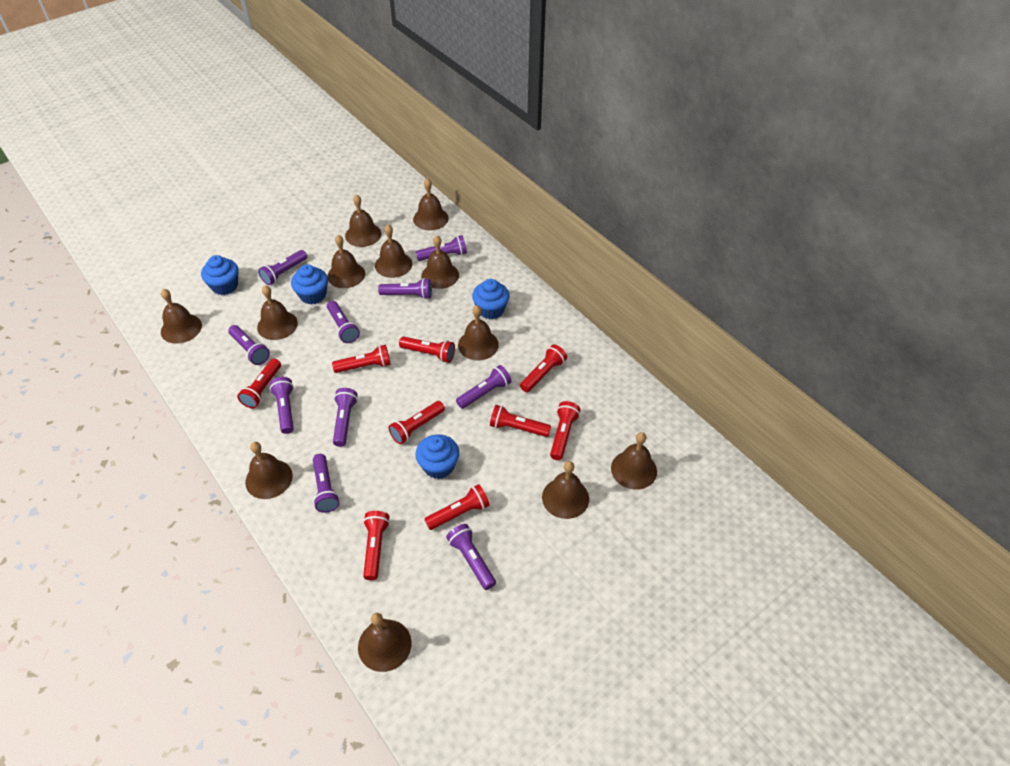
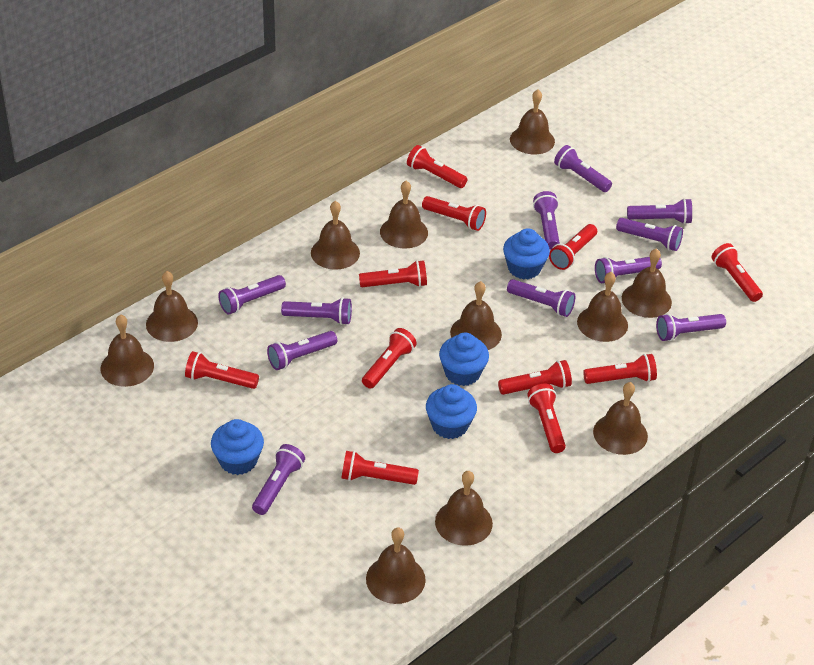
brown bell: [161,289,202,344] [245,442,293,499] [257,285,298,340] [327,235,365,288] [345,195,382,247] [358,613,412,672] [375,225,412,278] [413,178,449,230] [421,235,459,289] [458,305,499,360] [542,461,589,519] [611,432,657,490] = 12 -> [100,314,154,387] [146,271,198,342] [311,201,360,270] [366,528,426,604] [380,181,428,248] [435,471,493,546] [450,281,502,350] [510,90,555,154] [577,272,628,342] [593,382,648,455] [622,248,672,318] = 11
purple flashlight: [228,325,270,365] [258,250,307,285] [270,377,294,434] [313,454,340,513] [327,301,360,343] [333,388,358,447] [378,278,432,299] [416,235,467,261] [446,524,496,590] [456,365,511,409] = 10 -> [218,275,286,315] [252,444,305,515] [267,331,337,370] [281,297,352,325] [507,279,575,317] [533,191,560,250] [554,145,612,192] [595,257,662,283] [616,218,683,251] [627,198,692,224] [656,314,726,341] = 11
red flashlight: [237,359,281,408] [332,345,391,373] [363,511,390,580] [388,401,445,444] [399,336,455,363] [424,484,490,530] [490,405,551,437] [520,344,567,392] [550,401,580,460] = 9 -> [185,351,259,389] [341,451,419,485] [359,260,427,287] [362,328,417,389] [407,145,467,188] [422,196,486,231] [498,360,572,395] [527,384,566,453] [549,224,597,270] [583,354,657,384] [712,243,763,302] = 11

